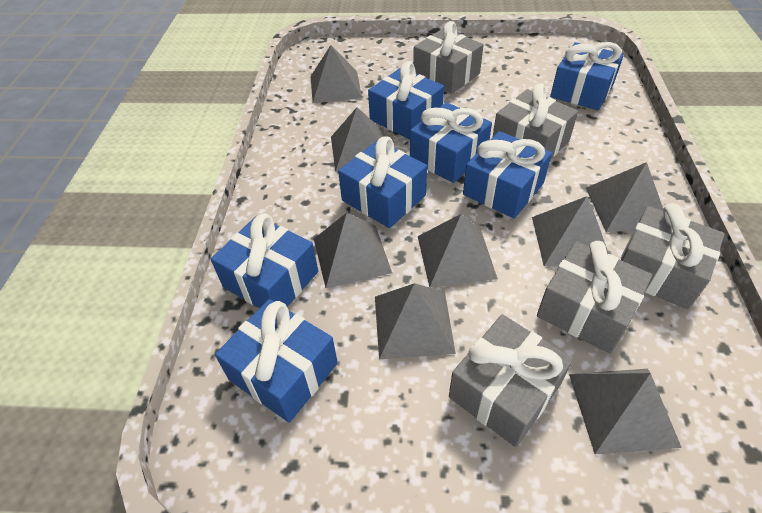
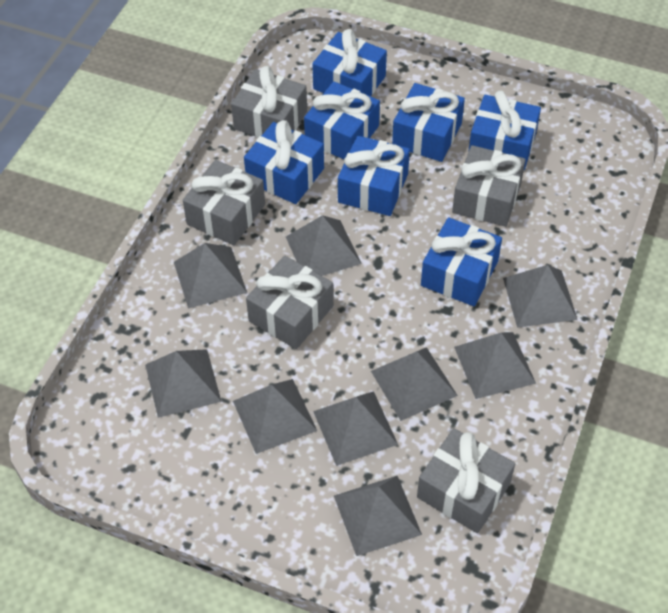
grey pyramid: [310,45,362,103] [314,213,392,288] [331,107,385,172] [375,283,456,359] [418,214,498,288] [532,196,609,266] [569,369,682,454] [586,162,663,232] = 8 -> [145,349,222,418] [174,243,247,308] [233,379,317,454] [286,215,362,276] [313,391,398,466] [334,476,422,556] [371,347,458,421] [454,332,536,399] [503,265,578,328] = 9

